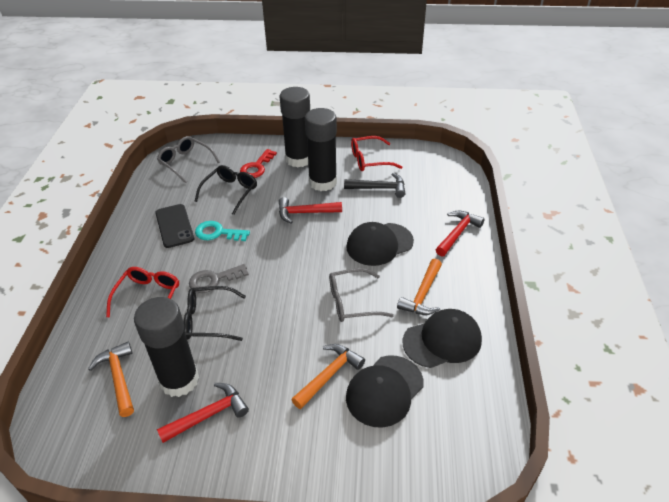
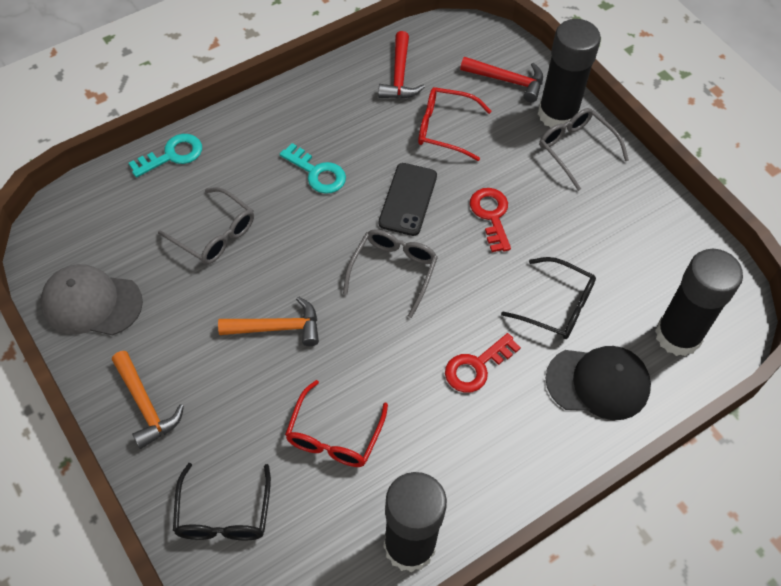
black cap: [346,222,414,266] [346,356,424,428] [402,309,482,368] = 3 -> [545,346,651,420] = 1
black hammer: [344,173,405,198] = 1 -> none = 0
grey cap: none = 0 -> [40,264,143,335] = 1
grey glasses: [157,136,220,183] [329,268,394,322] = 2 -> [158,187,254,264] [343,229,438,318] [539,108,629,191] = 3
grey key: [189,264,249,293] = 1 -> none = 0
orange hammer: [88,342,134,417] [291,344,365,409] [397,259,442,315] = 3 -> [112,351,184,449] [218,296,319,346] = 2
red hammer: [157,383,249,443] [279,197,342,224] [436,211,485,256] = 3 -> [378,31,425,99] [460,57,543,102] = 2
red key: [240,149,277,178] = 1 -> [445,333,521,393] [470,188,511,252] = 2
turquoise key: [195,221,250,241] = 1 -> [129,134,202,178] [280,143,346,194] = 2

